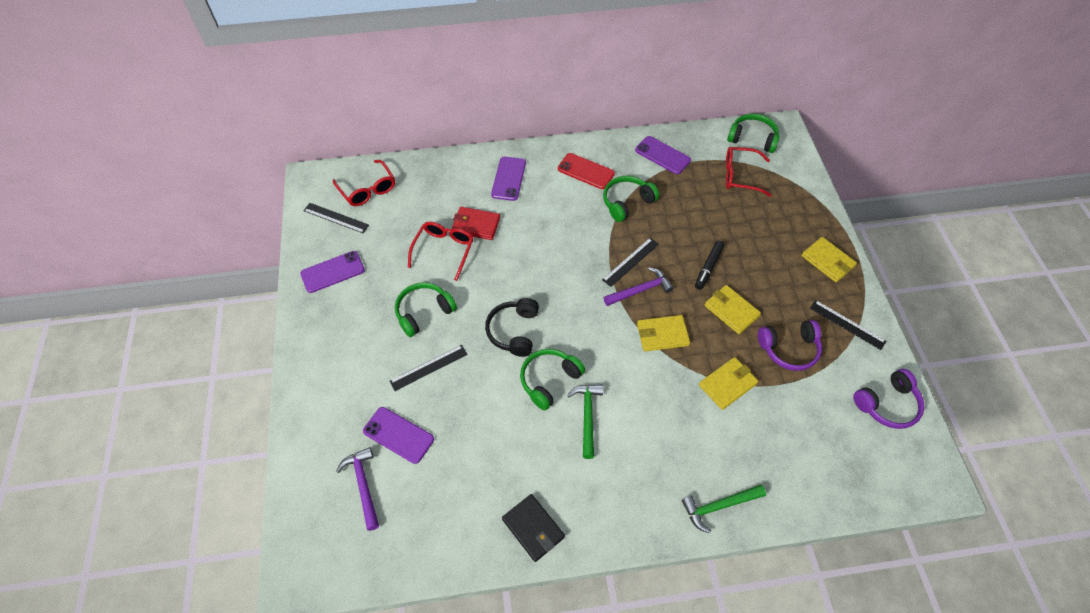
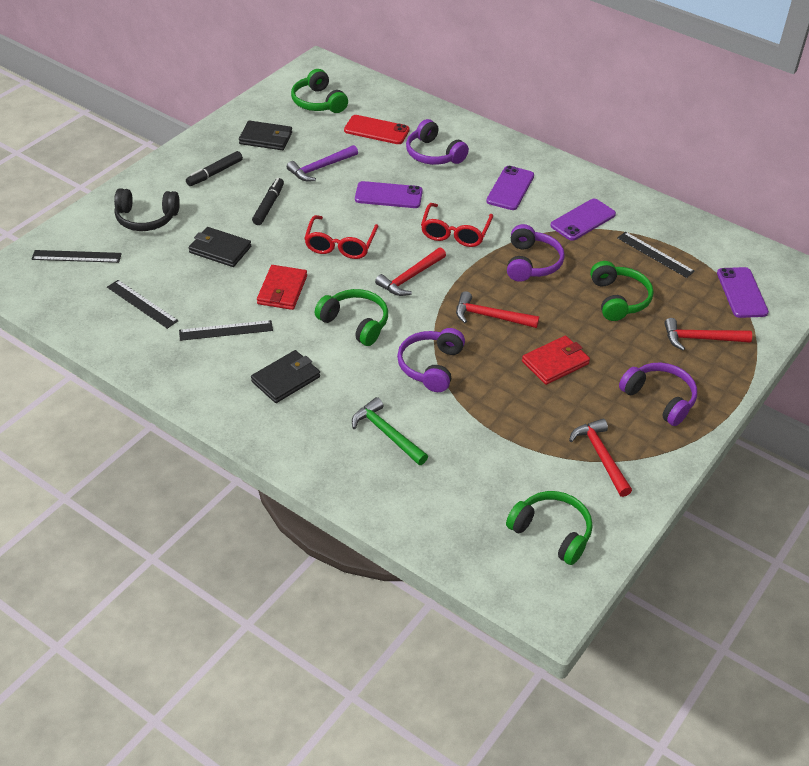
black marker: [695,241,724,290] = 1 -> [186,151,243,186] [252,178,284,225] = 2
black wallet: [502,494,565,562] = 1 -> [189,227,251,267] [239,121,292,150] [251,350,320,403] = 3
green hammer: [567,385,603,459] [682,485,766,533] = 2 -> [352,397,428,465] = 1
purple hammer: [336,447,379,531] [604,267,674,306] = 2 -> [287,145,358,181] = 1
purple headphones: [758,320,822,371] [853,369,925,429] = 2 -> [397,328,465,392] [406,119,469,165] [507,224,565,282] [619,363,697,426] = 4
red glasses: [333,160,395,206] [408,222,474,281] [726,147,772,197] = 3 -> [304,215,378,259] [421,203,493,247] = 2
red hammer: none = 0 -> [375,247,446,296] [456,291,539,328] [569,419,632,497] [664,318,752,350] = 4
red wallet: [452,207,500,240] = 1 -> [257,265,307,310] [522,336,590,385] = 2
yellow wallet: [637,315,690,352] [699,357,758,410] [705,285,761,334] [802,237,857,282] = 4 -> none = 0

